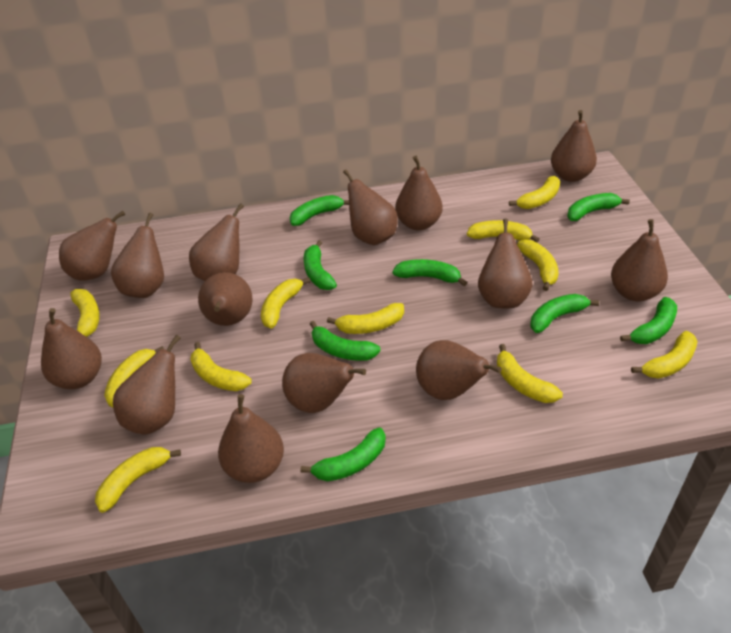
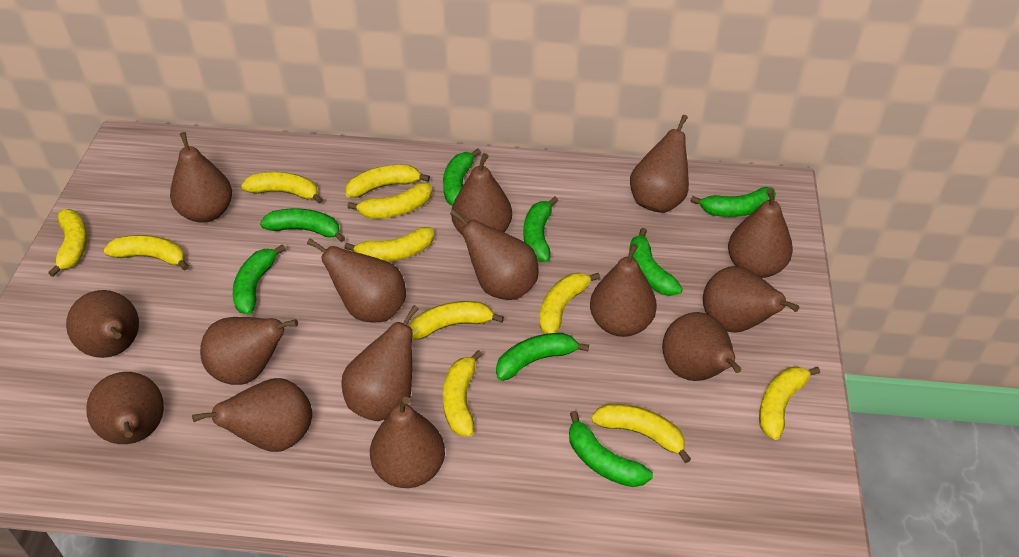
brown pear: [41,308,102,389] [59,211,126,281] [111,213,164,298] [113,335,181,435] [189,203,244,281] [198,272,252,326] [218,394,284,483] [282,353,366,413] [343,169,398,245] [395,156,443,230] [416,340,502,400] [478,218,532,308] [551,110,597,182] [611,219,668,301] = 14 -> [66,290,139,358] [86,372,164,444] [170,132,232,223] [192,378,312,452] [200,317,298,385] [307,238,406,322] [341,305,419,421] [370,397,445,488] [450,209,539,300] [451,153,512,235] [590,244,657,337] [630,115,689,213] [662,312,742,381] [703,266,799,332] [728,188,793,278] = 15

